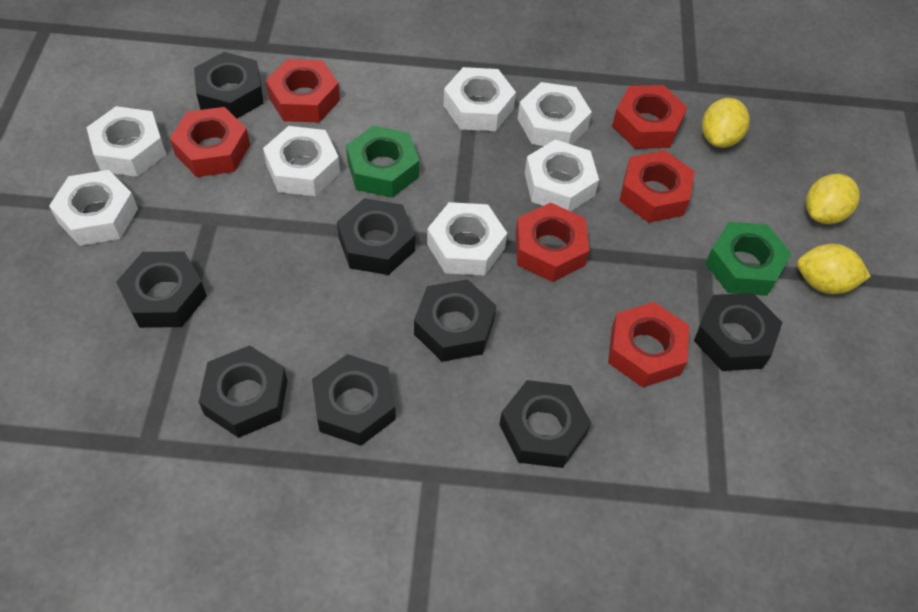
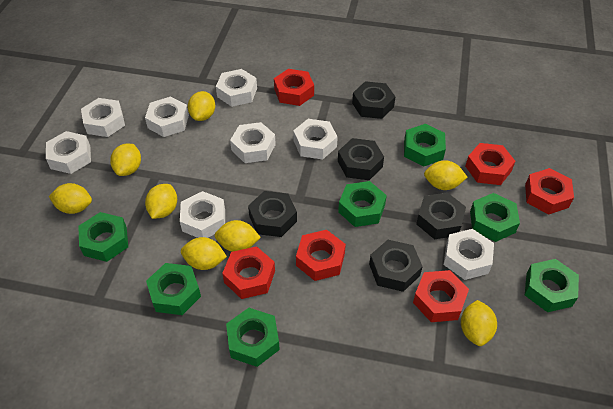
black nut: [116,251,207,328] [194,52,264,118] [199,345,287,438] [312,354,396,446] [337,198,415,275] [414,279,496,362] [499,380,591,468] [694,293,783,371] = 8 -> [248,191,297,237] [338,138,384,180] [352,81,395,119] [369,240,423,292] [416,192,466,239] = 5
green nut: [346,125,419,198] [705,222,792,296] = 2 -> [78,212,128,262] [146,263,201,315] [226,308,280,367] [338,181,387,227] [404,124,446,167] [470,193,520,242] [525,259,579,312] = 7
white nut: [49,170,138,246] [86,106,166,177] [263,126,340,196] [427,202,507,276] [443,67,516,131] [517,82,592,146] [525,140,599,211] = 7 -> [46,131,91,174] [81,98,125,137] [145,96,189,137] [180,191,225,238] [216,69,257,107] [230,122,276,163] [293,119,338,160] [443,229,494,280] = 8
yellow lemon: [702,98,749,148] [797,244,871,294] [806,174,860,224] = 3 -> [49,183,92,214] [110,144,141,176] [145,184,177,219] [181,237,227,270] [188,91,215,121] [215,220,261,252] [424,160,467,190] [461,300,497,346] = 8

